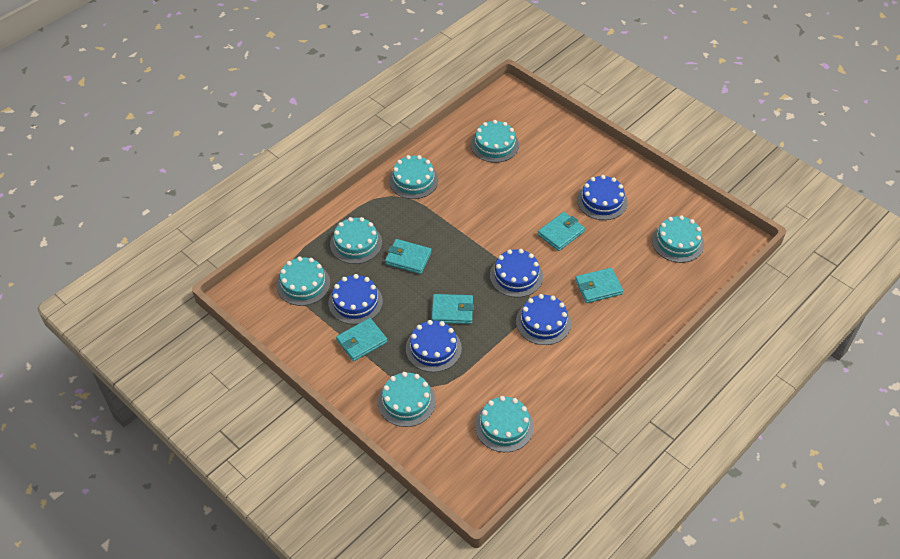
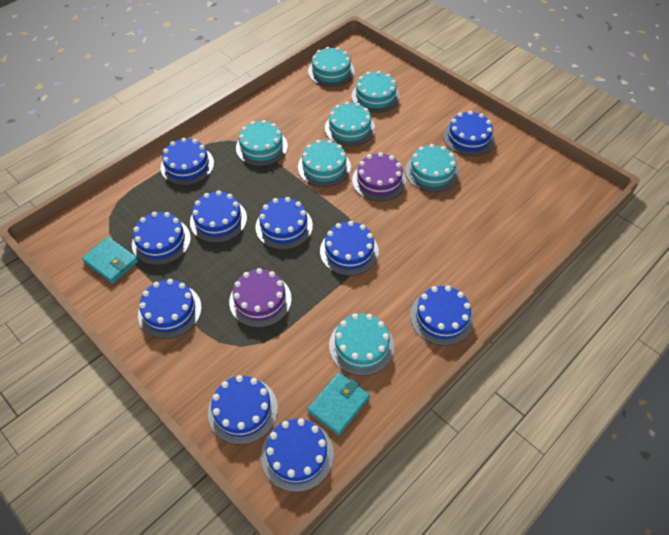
blue cake: [328,274,383,324] [406,320,462,372] [490,249,543,297] [516,294,571,345] [577,175,628,220] = 5 -> [132,212,191,265] [138,279,202,339] [160,138,214,185] [190,190,247,243] [208,375,278,445] [255,197,313,250] [261,419,334,492] [320,221,379,276] [410,285,474,346] [443,111,495,156] = 10
purple cake: none = 0 -> [229,268,292,328] [352,152,406,201] = 2
turquoise wallet: [336,318,388,361] [385,239,431,274] [432,294,474,324] [538,212,585,251] [575,268,623,303] = 5 -> [82,237,138,283] [308,373,370,435] = 2

